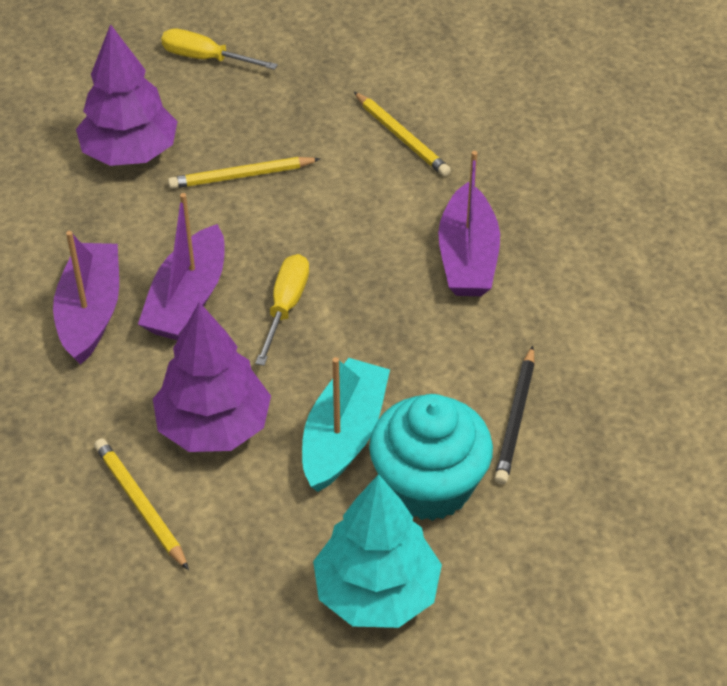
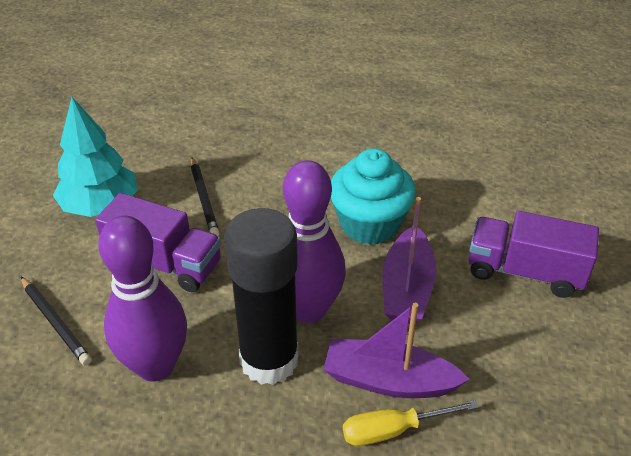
black glue stick: none = 0 -> [224,208,299,385] = 1
black pencil: [494,346,535,485] = 1 -> [21,277,92,366] [191,157,220,236] = 2
purple boat: [53,231,119,365] [138,193,225,340] [438,151,500,296] = 3 -> [323,303,470,398] [382,197,436,324] = 2
purple bowling pin: none = 0 -> [98,216,187,381] [283,160,346,323] = 2
purple tree: [76,24,178,166] [153,302,271,452] = 2 -> none = 0
purple truck: none = 0 -> [95,193,221,292] [469,211,599,298] = 2
turquoise boat: [302,357,390,492] = 1 -> none = 0
yellow pencil: [94,438,189,570] [168,157,320,189] [354,92,451,176] = 3 -> none = 0
yellow screwdriver: [161,28,278,70] [255,254,309,366] = 2 -> [343,400,479,446] = 1

